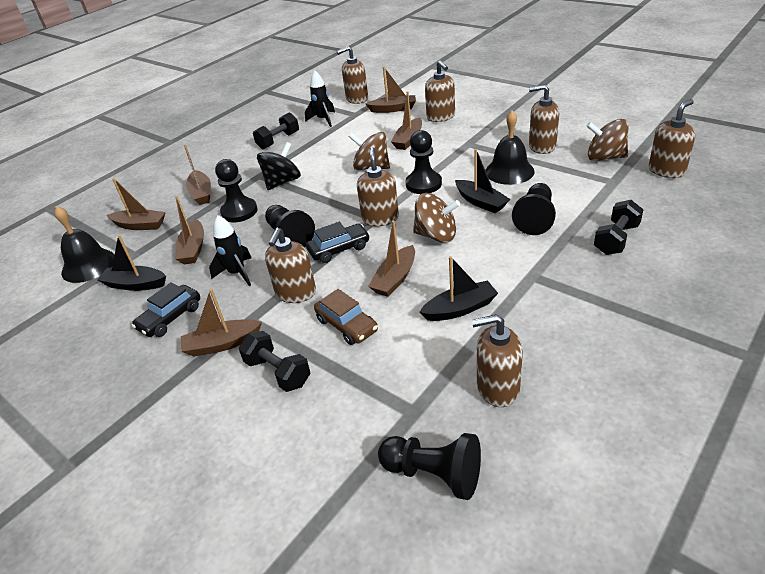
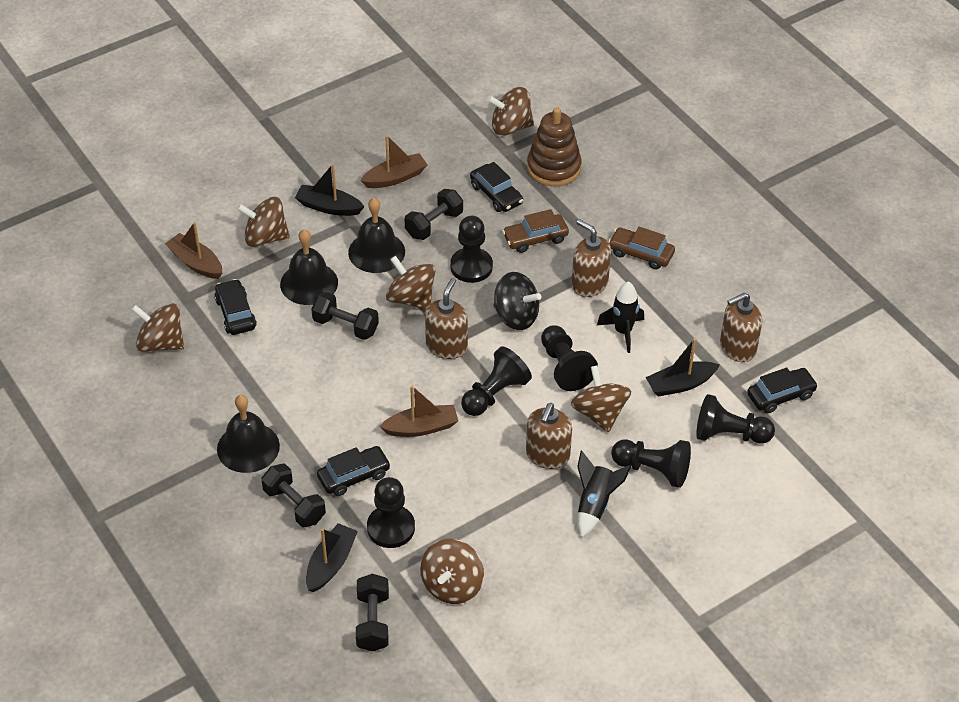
black bell: [54,206,115,283] [485,110,535,185] = 2 -> [217,395,280,473] [280,229,338,305] [348,198,405,273] = 3
black car: [132,282,200,337] [306,222,370,263] = 2 -> [214,279,257,335] [317,446,391,496] [470,162,523,212] [747,367,818,413] = 4
black dumbbell: [239,331,310,392] [253,112,299,149] [594,200,644,255] = 3 -> [261,464,326,527] [311,292,379,340] [356,574,389,652] [405,189,463,240] = 4
black pawn: [215,159,258,222] [265,205,315,247] [378,433,481,500] [405,130,442,194] [512,183,556,235] = 5 -> [367,477,415,548] [450,216,493,283] [461,347,532,416] [541,325,598,391] [611,439,691,488] [696,394,775,444] = 6
brown boat: [107,178,166,230] [175,196,204,264] [181,289,262,357] [184,145,211,205] [366,67,416,113] [368,221,415,297] [391,91,422,150] = 7 -> [165,222,222,279] [361,135,427,188] [379,386,458,437] = 3
brown car: [314,289,378,345] = 1 -> [502,209,569,253] [608,227,675,269] = 2
brown soap dispenser: [265,228,316,303] [337,46,368,104] [357,147,399,226] [425,60,455,122] [472,314,523,407] [529,84,559,154] [649,99,695,178] = 7 -> [425,278,468,359] [526,403,572,469] [571,219,611,297] [720,293,762,362] = 4
brown spinning top: [349,132,390,170] [413,193,460,243] [586,119,629,161] = 3 -> [131,303,184,352] [237,197,290,247] [386,256,435,310] [420,539,484,604] [487,87,534,136] [571,365,631,432] = 6
brown stacking toy: none = 0 -> [527,107,582,186] = 1

